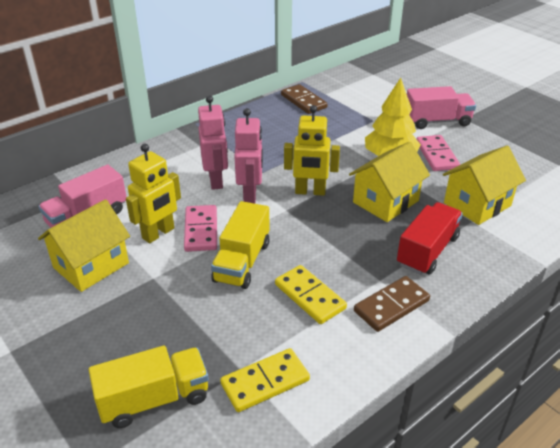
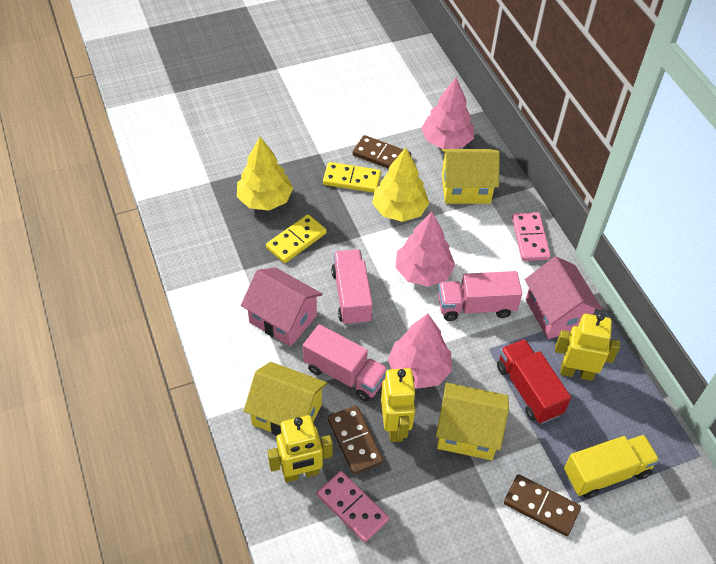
brown domino: [281,84,327,114] [354,276,430,332] = 2 -> [328,406,384,474] [353,135,411,169] [504,474,581,536] = 3
pink house: none = 0 -> [241,267,322,347] [525,256,602,339] = 2
pink robot: [198,95,228,190] [234,108,263,204] = 2 -> none = 0
pink tree: none = 0 -> [388,314,452,389] [395,212,455,287] [421,78,474,149] = 3
pink truck: [38,165,127,228] [407,86,476,129] = 2 -> [303,324,388,402] [331,249,373,326] [438,271,522,321] = 3
yellow robot: [126,144,181,243] [284,105,340,196] = 2 -> [268,415,333,482] [381,368,416,442] [555,313,620,381] = 3
yellow tree: [365,78,421,156] = 1 -> [237,137,293,211] [372,148,429,222] = 2
yellow truck: [89,346,209,428] [211,201,270,289] = 2 -> [564,435,660,499] = 1

